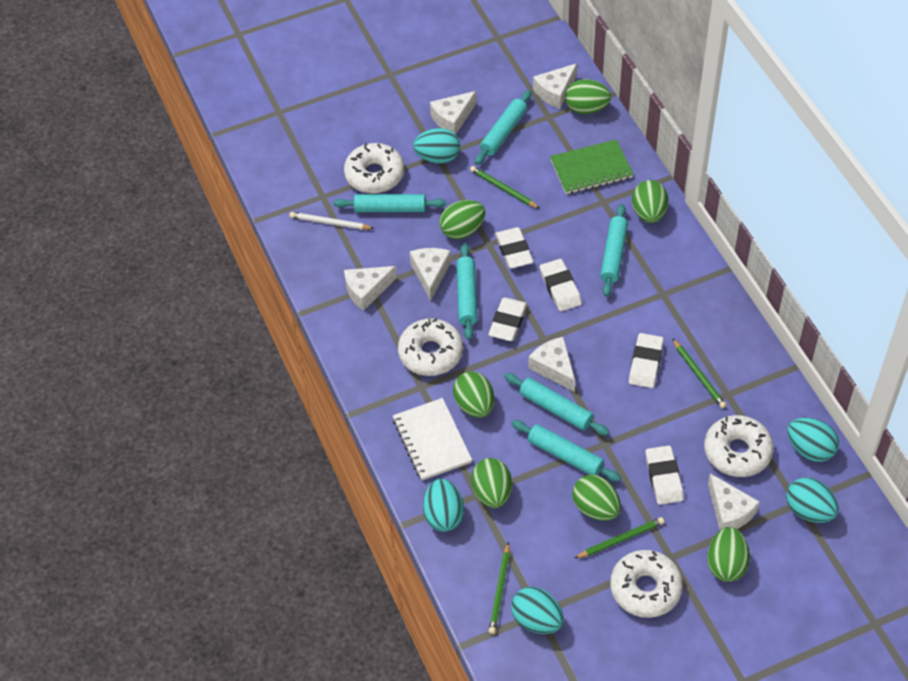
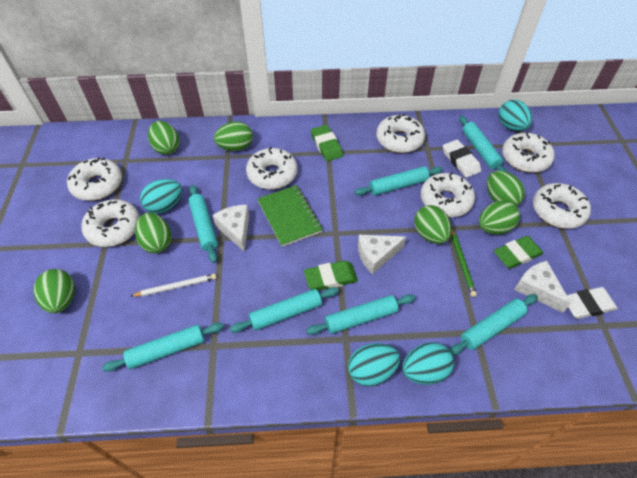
green eraser: none = 0 -> [304,261,358,291] [311,125,343,161] [494,236,544,269] = 3
green pencil: [470,166,540,209] [489,542,510,634] [575,517,664,558] [672,338,726,408] = 4 -> [451,228,477,297] = 1
turquoise egg: [413,128,460,164] [423,479,464,532] [511,587,564,634] [786,477,838,523] [787,418,839,462] = 5 -> [140,179,182,214] [348,343,400,387] [402,342,454,385] [499,100,532,131] = 4
turquoise rolling pin: [333,194,446,212] [456,243,478,340] [475,90,531,165] [504,373,609,436] [511,420,621,482] [600,204,628,296] = 6 -> [102,323,223,372] [188,185,218,263] [230,287,339,333] [306,294,415,335] [355,166,443,195] [450,294,538,355] [459,115,507,172] = 7
white cheese: [344,266,397,311] [410,248,451,301] [430,91,476,134] [528,337,575,392] [533,63,577,109] [708,473,760,530] = 6 -> [212,205,249,252] [358,235,406,274] [514,261,571,313] = 3
white donut: [344,143,404,194] [398,318,463,376] [610,550,683,618] [704,415,774,477] = 4 -> [67,157,122,201] [81,199,140,247] [246,147,297,189] [376,114,425,153] [421,173,475,217] [502,131,555,173] [533,183,591,229] = 7
white eraser: [488,298,528,341] [495,227,533,268] [540,259,582,311] [629,333,664,388] [646,446,684,505] = 5 -> [443,140,481,178] [567,287,618,319] = 2
white notebook: [393,398,472,480] = 1 -> none = 0

